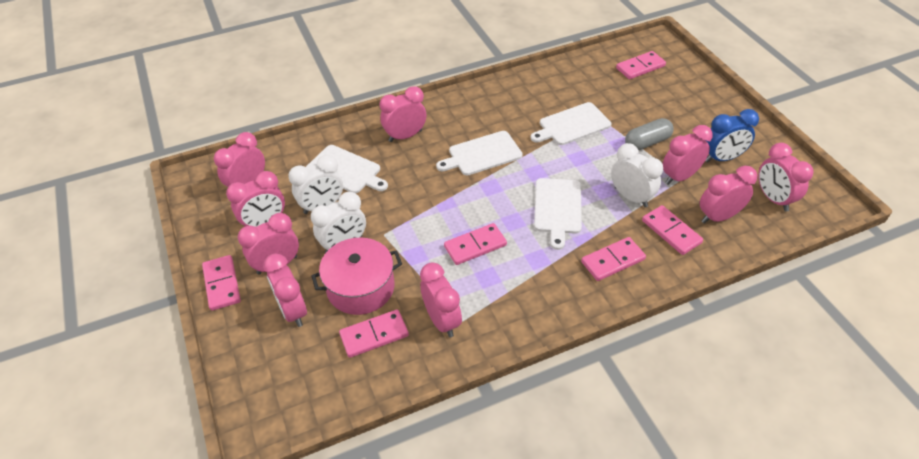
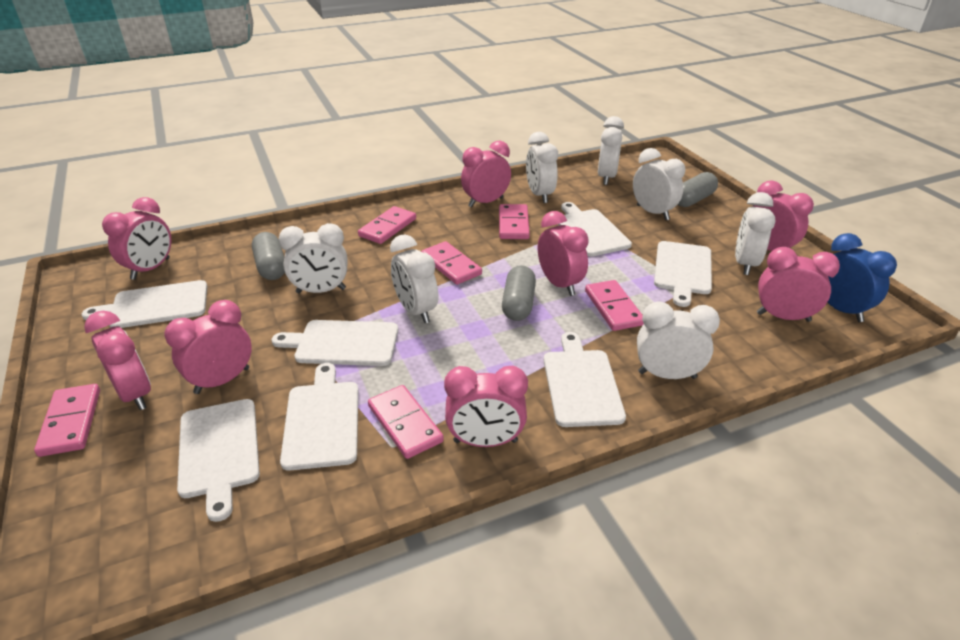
grey capsule: [625,118,674,150] = 1 -> [252,232,285,280] [502,265,536,321] [678,172,718,207] = 3
pink clock: [214,132,265,187] [226,171,285,227] [238,213,299,275] [263,254,307,327] [380,86,426,142] [420,263,462,337] [663,125,713,185] [700,166,758,224] [758,143,813,212] = 9 -> [84,311,151,410] [102,197,171,280] [164,300,252,394] [444,366,528,447] [461,141,511,207] [538,211,589,296] [752,180,814,251] [757,247,840,322] = 8
pink pot: [311,237,402,315] = 1 -> none = 0
white clock: [288,155,343,214] [311,192,366,253] [611,143,663,207] = 3 -> [279,223,347,294] [390,235,438,323] [526,132,558,203] [598,116,624,185] [633,148,685,220] [637,301,720,379] [735,192,775,275] = 7
white cutting board: [306,145,388,193] [436,131,523,175] [530,102,611,145] [534,178,582,250] = 4 -> [82,280,208,328] [177,399,260,522] [271,320,398,366] [280,363,358,471] [544,332,626,427] [558,202,632,256] [654,241,712,307] = 7

